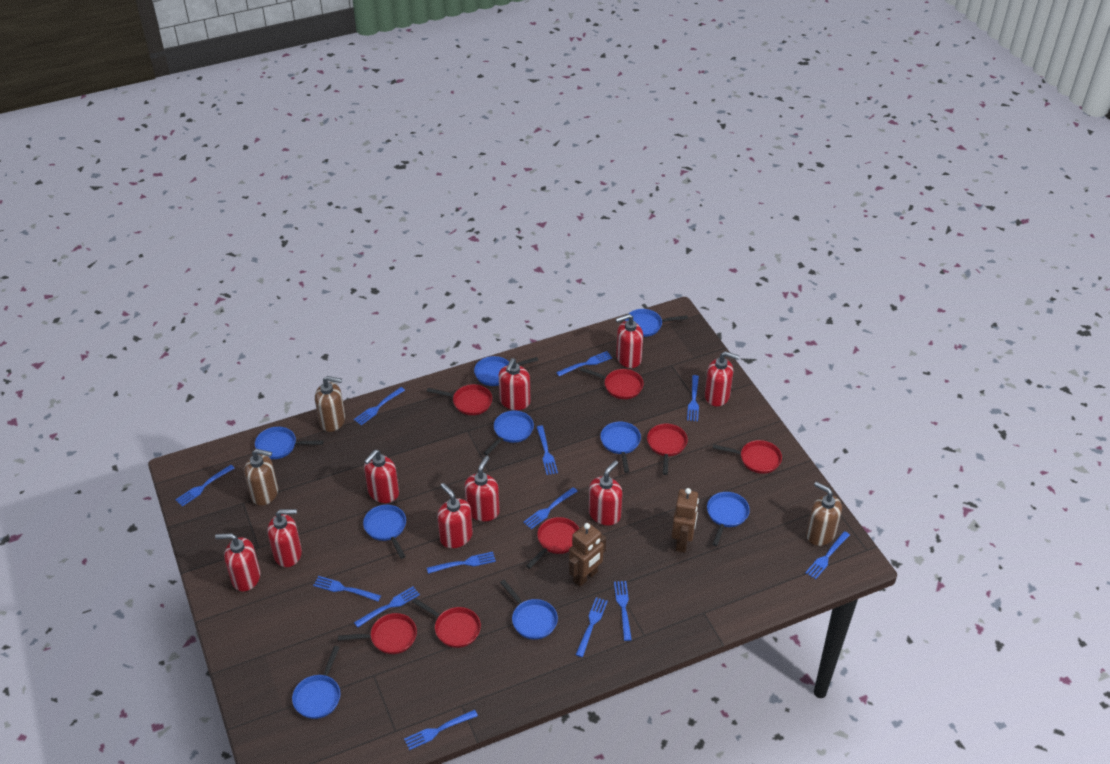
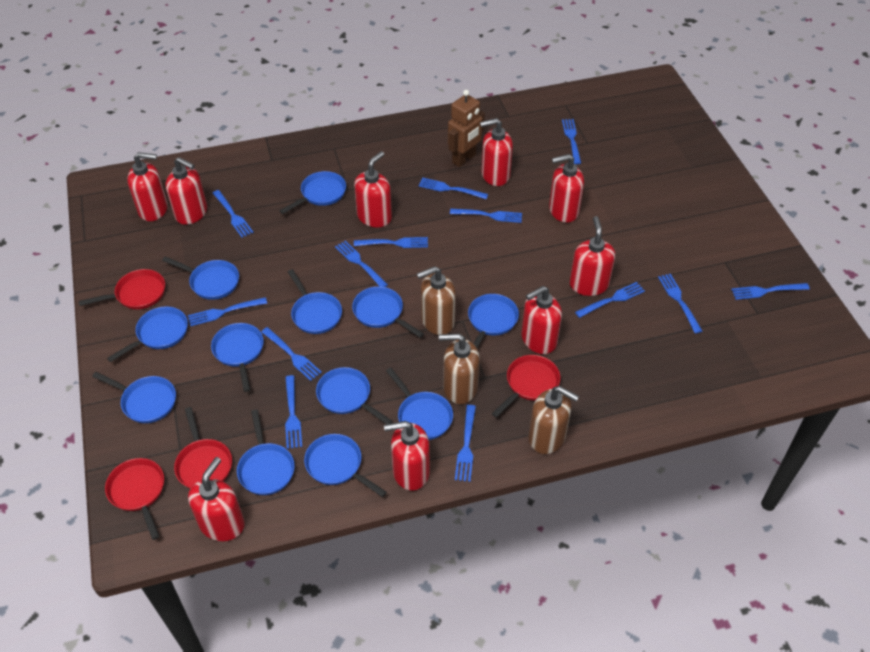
blue pan: [255,427,323,459] [292,646,340,719] [363,505,406,559] [474,356,538,386] [484,411,534,455] [500,580,558,640] [600,422,641,473] [625,309,688,337] [707,492,750,546] = 9 -> [92,372,176,423] [107,307,188,362] [162,256,239,300] [211,323,264,392] [237,410,295,495] [280,171,346,214] [288,269,342,334] [304,434,387,497] [316,367,393,424] [352,286,424,338] [386,368,453,440] [468,294,519,348] = 12
brown robot: [569,523,606,587] [672,488,699,553] = 2 -> [448,90,485,167] = 1
red pan: [338,613,417,654] [412,598,481,648] [427,384,492,415] [526,517,579,569] [580,367,644,399] [647,424,688,475] [713,440,782,474] = 7 -> [78,269,165,309] [105,458,164,540] [174,407,232,488] [492,355,560,418] = 4

